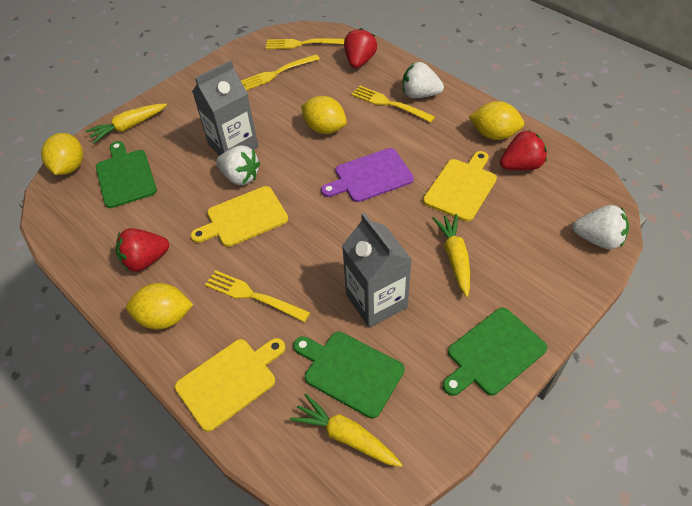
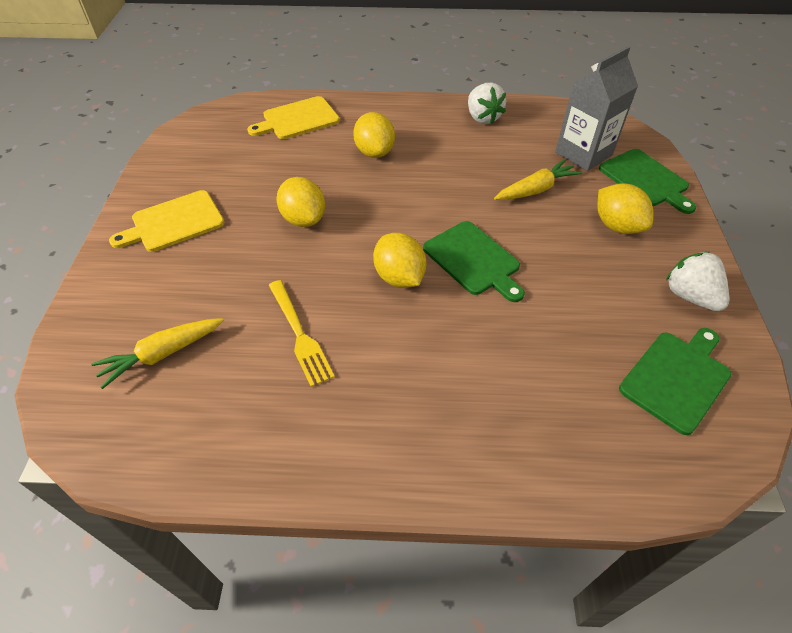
grey carton: [192,60,258,156] [342,213,412,328] = 2 -> [555,46,638,171] = 1
purple cutting board: [321,148,414,202] = 1 -> none = 0
red strawberry: [116,228,169,272] [344,28,377,68] [500,130,547,170] = 3 -> none = 0
white strawberry: [216,145,260,185] [403,62,444,98] [573,205,629,249] = 3 -> [468,83,506,124] [666,252,729,311] = 2
yellow carrot: [86,104,167,143] [289,394,403,467] [433,214,470,297] = 3 -> [91,318,224,389] [494,159,582,200] = 2
yellow cutting board: [175,338,285,432] [191,186,288,247] [423,151,497,222] = 3 -> [109,190,224,252] [247,96,340,139] = 2
yellow fork: [205,270,310,322] [241,54,320,90] [266,38,345,49] [351,86,435,123] = 4 -> [269,280,335,387] = 1

